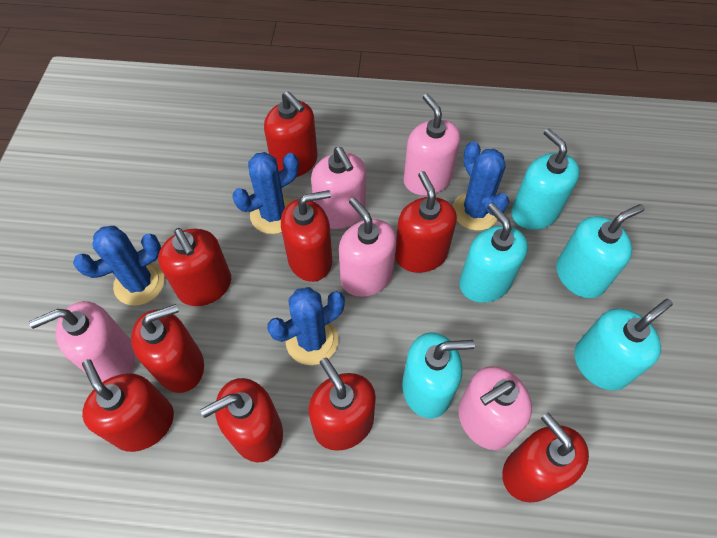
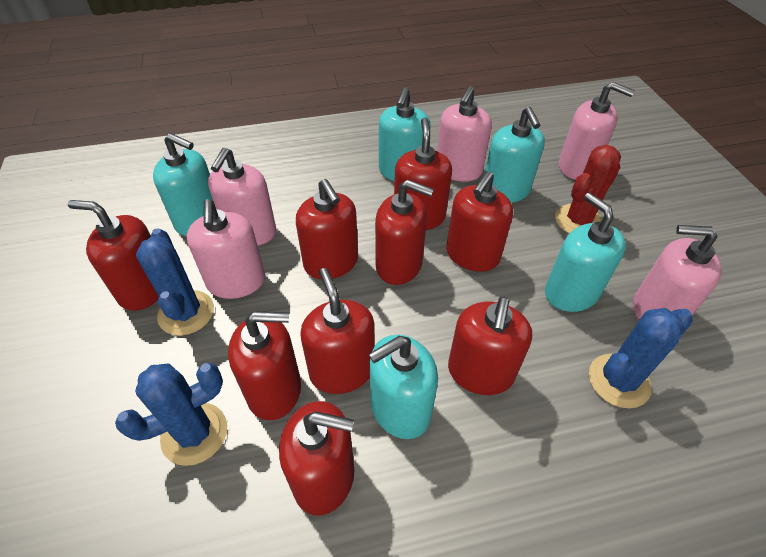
blue cactus: [73,226,164,306] [232,152,299,234] [267,287,345,365] [453,141,509,231] = 4 -> [115,363,227,466] [136,228,214,336] [589,308,693,408] = 3
red cactus: none = 0 -> [555,145,621,233] = 1

